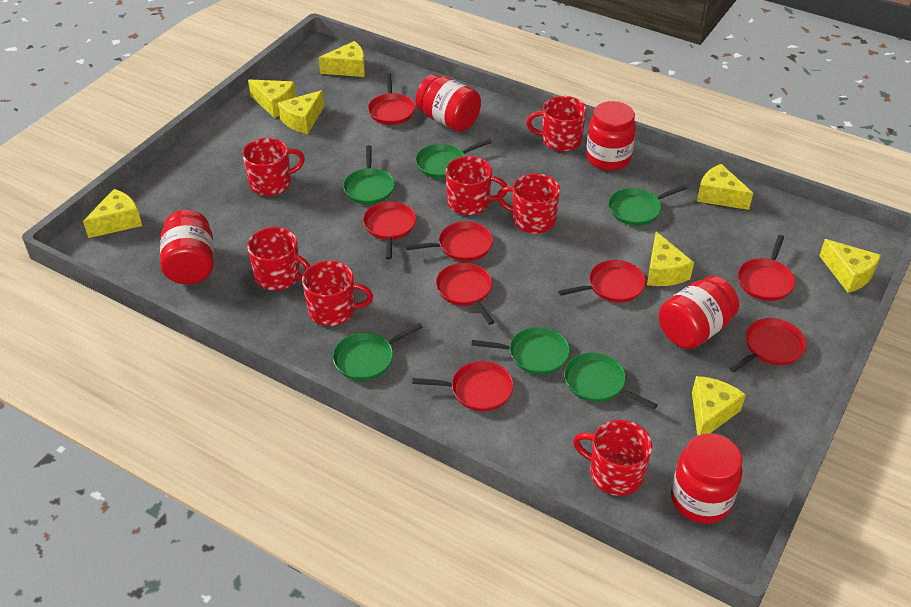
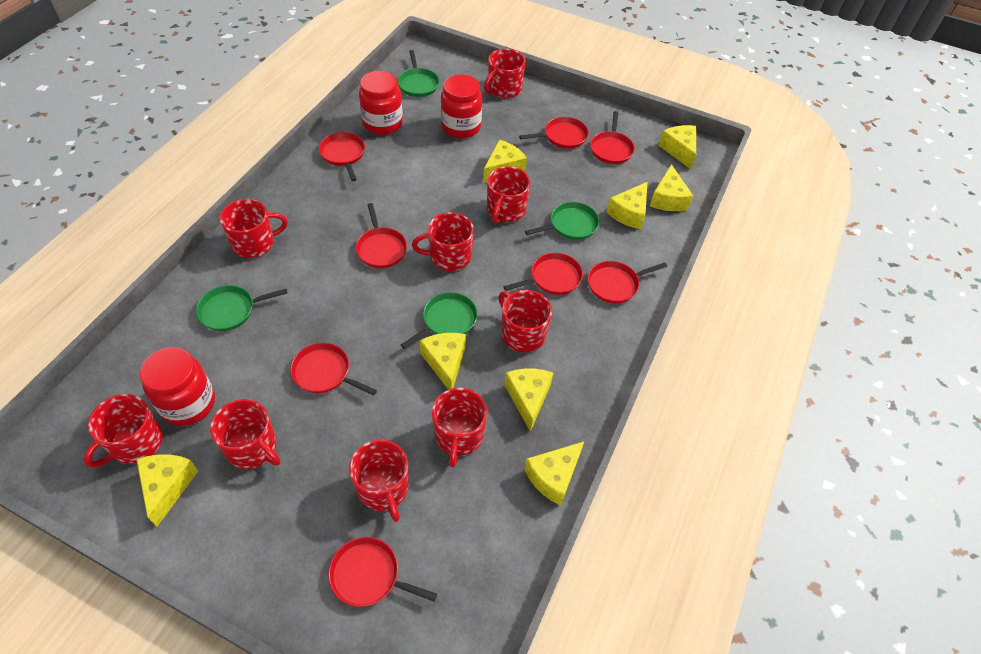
green pan: [333,323,423,381] [343,145,395,205] [416,139,492,179] [472,327,570,375] [564,352,657,409] [609,185,687,226] = 6 -> [196,285,288,331] [397,50,439,97] [401,292,478,349] [525,202,599,240] = 4
red jar: [160,210,214,284] [415,74,481,132] [586,101,636,171] [659,276,739,349] [671,433,743,524] = 5 -> [140,347,215,426] [359,71,403,135] [441,75,482,138] = 3
red mug: [242,138,305,196] [247,227,310,290] [302,260,373,326] [446,156,507,215] [497,173,560,234] [526,96,586,151] [573,420,652,496] = 7 -> [84,394,163,468] [210,399,281,469] [220,199,288,258] [349,440,409,522] [412,212,474,271] [432,388,487,467] [484,49,526,98] [487,166,531,224] [499,290,552,353] = 9

